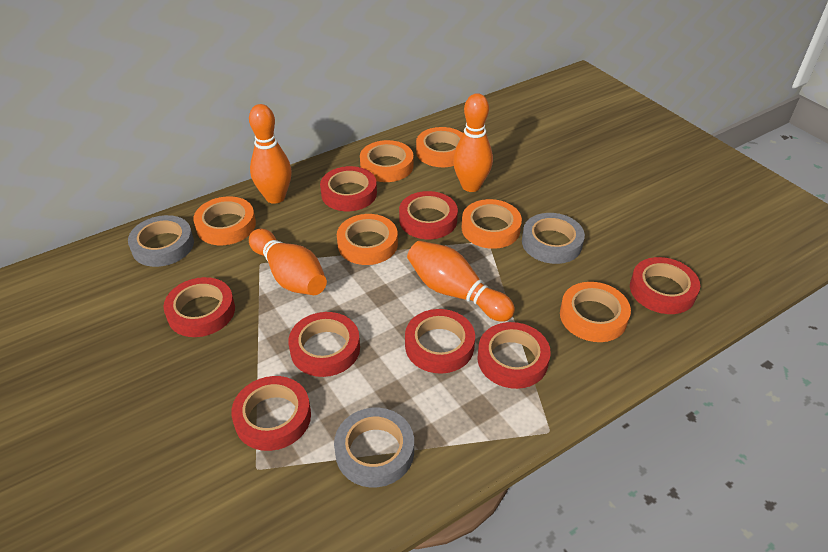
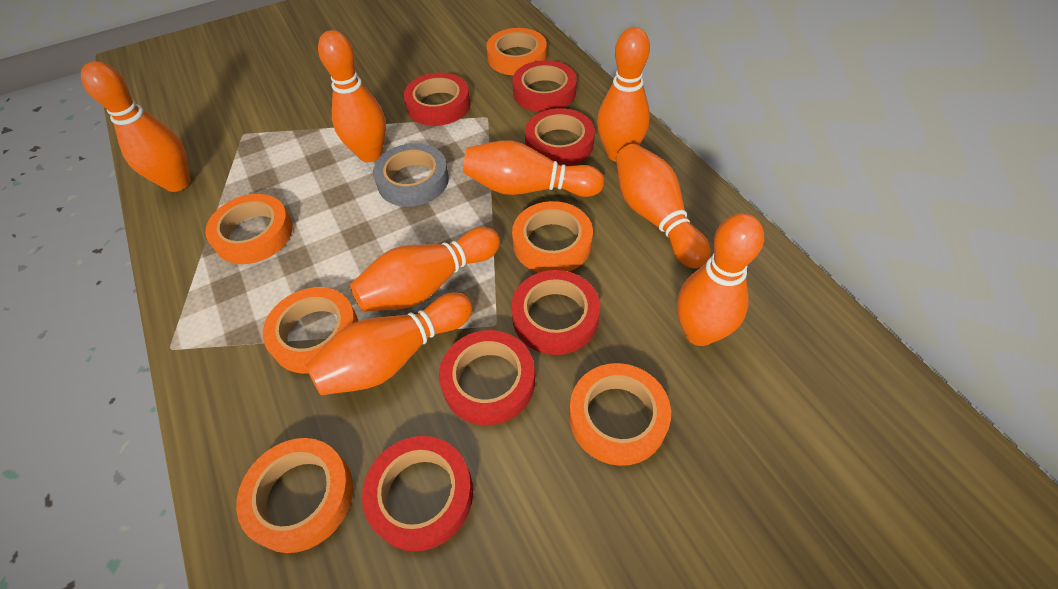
grey tape: [128,215,194,267] [334,408,414,487] [522,213,585,264] = 3 -> [373,143,449,207] = 1
orange bowling pin: [249,104,292,204] [249,229,327,295] [407,241,515,322] [453,93,493,192] = 4 -> [81,61,190,192] [306,292,473,395] [318,30,386,162] [350,227,500,312] [463,140,604,197] [597,27,650,162] [616,143,711,269] [677,213,764,346] = 8
red tape: [163,277,235,337] [231,376,311,451] [288,312,360,377] [320,166,377,211] [399,191,458,239] [405,309,475,374] [478,322,551,389] [630,257,700,314] = 8 -> [362,436,473,552] [404,73,470,126] [439,330,535,425] [511,270,600,355] [512,60,577,112] [525,108,595,166] = 6

